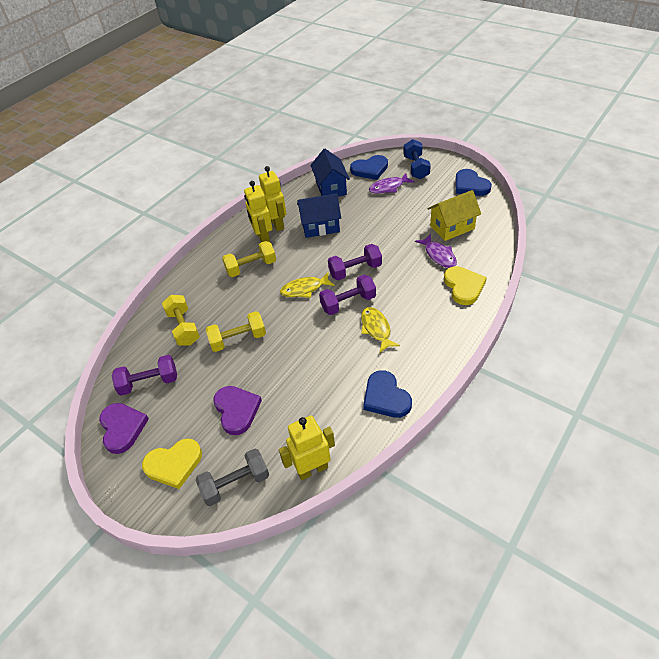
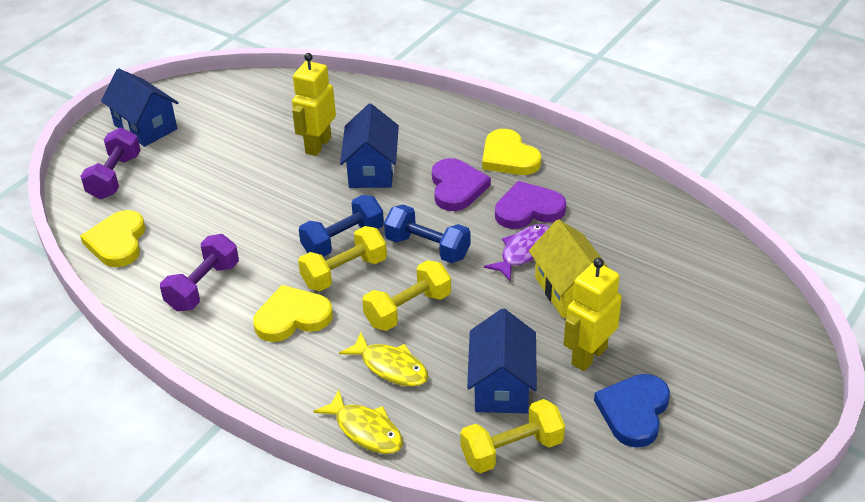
blue dumbbell: [403,139,431,179] = 1 -> [299,195,384,257] [384,204,470,263] = 2
blue heart: [350,155,388,180] [363,370,412,418] [455,169,492,196] = 3 -> [594,374,670,448] = 1
blue house: [297,193,341,238] [310,149,350,197] = 2 -> [101,68,179,147] [340,104,399,188] [467,308,537,413] = 3
grey dumbbell: [196,449,269,506] = 1 -> none = 0
purple dumbbell: [111,355,177,396] [319,275,376,315] [328,244,382,280] = 3 -> [81,127,141,199] [160,234,239,311] = 2
purple fish: [369,173,415,194] [415,234,457,268] = 2 -> [484,224,549,282] = 1
yellow heart: [142,439,202,489] [444,266,487,305] = 2 -> [80,210,145,267] [253,285,333,342] [482,129,541,175] = 3
yellow robot: [244,181,272,242] [259,166,287,231] [279,416,335,480] = 3 -> [292,53,336,156] [564,258,622,371] = 2

